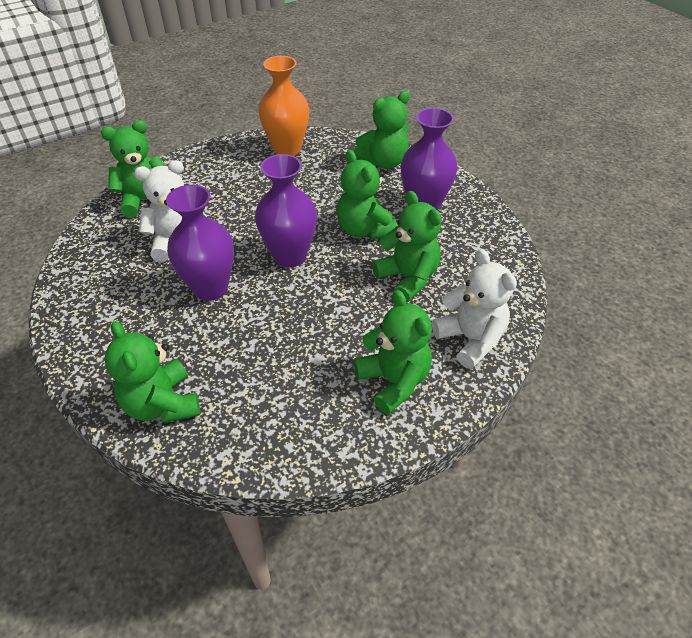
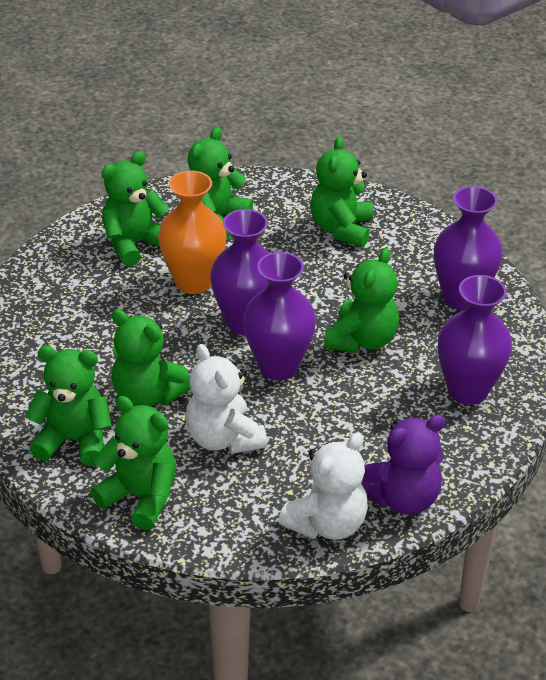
green teddy bear: [101,120,165,218] [104,321,200,423] [337,150,397,240] [354,91,410,169] [354,290,432,415] [372,191,441,302] = 6 -> [25,346,112,466] [91,396,176,530] [101,151,170,267] [112,309,191,407] [187,127,253,240] [311,136,373,247] [324,248,399,353] = 7
purple teddy bear: none = 0 -> [361,414,446,515] = 1
purple vase: [166,185,234,301] [255,154,317,268] [401,108,458,210] = 3 -> [210,209,269,335] [243,252,316,380] [434,186,503,310] [438,275,512,405] = 4

